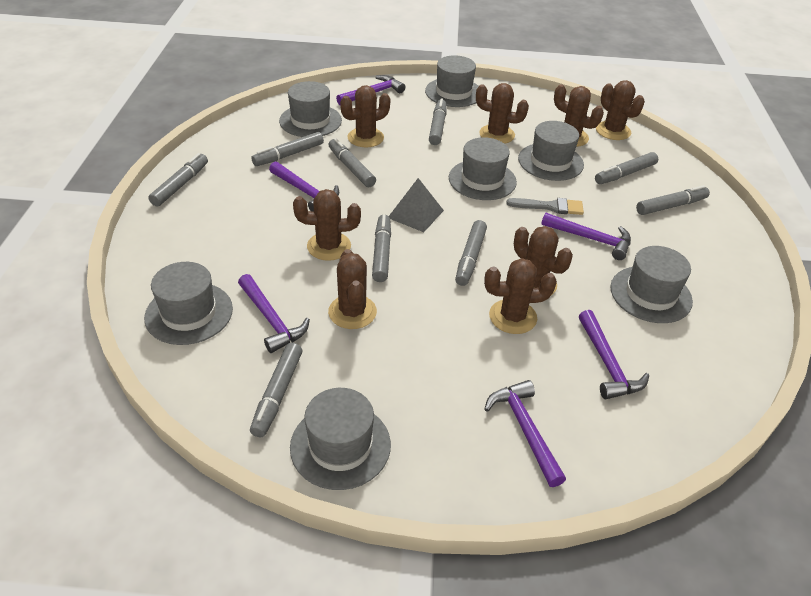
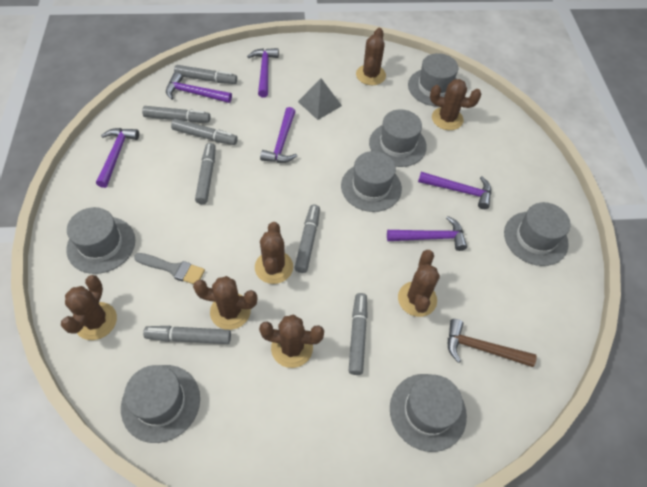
brown cactus: [293,189,361,261] [328,249,377,329] [340,85,390,147] [476,83,529,144] [484,258,557,334] [514,226,573,294] [554,84,604,147] [596,80,645,140] = 8 -> [61,275,117,340] [193,276,257,330] [255,222,293,284] [259,314,324,368] [356,28,386,85] [398,250,440,317] [430,79,481,130] = 7
brown hammer: none = 0 -> [448,319,537,367] = 1
grey marker: [148,153,208,207] [250,343,302,437] [251,132,324,166] [328,138,376,187] [372,215,391,282] [429,98,447,145] [455,220,487,286] [595,152,658,184] [636,185,710,215] = 9 -> [142,106,210,122] [143,326,231,344] [171,119,238,145] [174,65,237,84] [195,143,216,204] [295,204,320,273] [349,293,367,375] = 7

